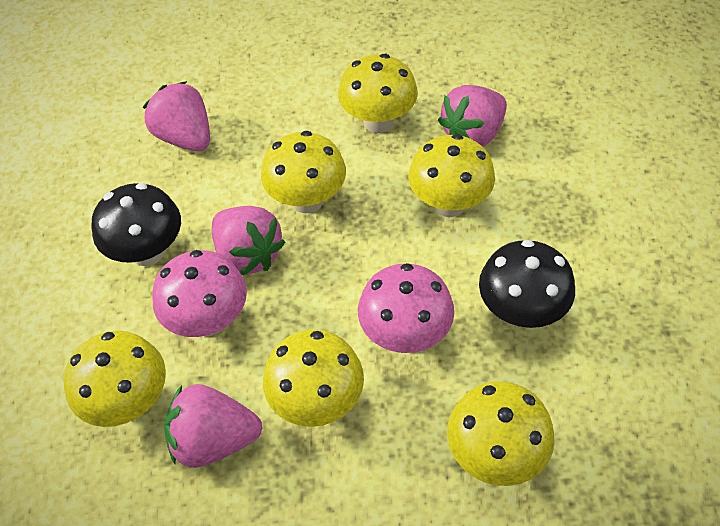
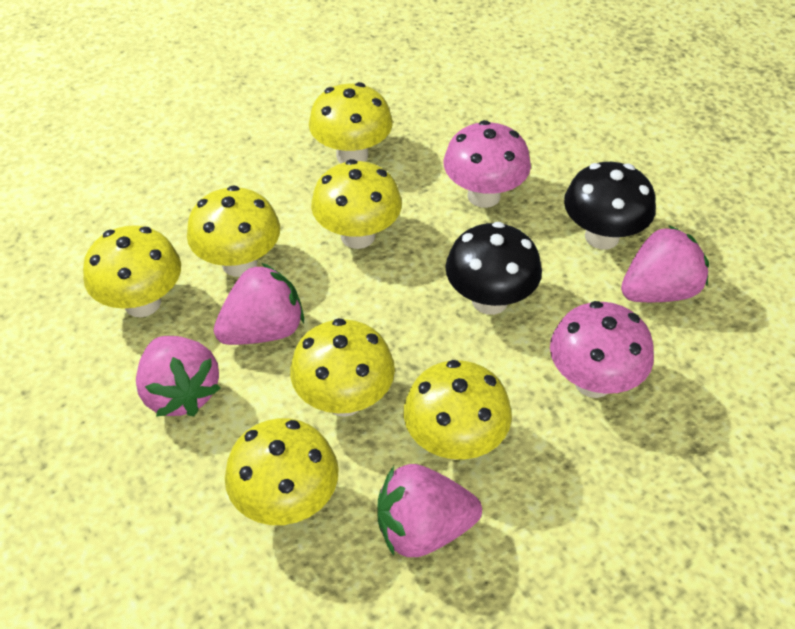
yellow mushroom: [64,331,166,427] [261,131,346,213] [263,330,364,427] [338,54,418,133] [408,134,495,217] [447,381,555,486] = 6 -> [83,225,181,317] [187,185,280,277] [225,418,339,525] [290,318,395,417] [309,82,393,163] [311,159,402,249] [404,360,512,460] = 7

